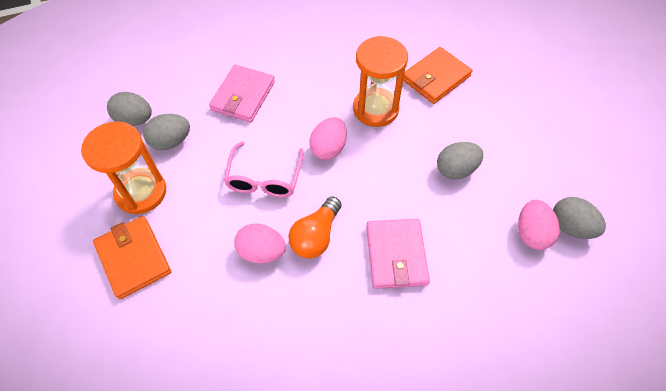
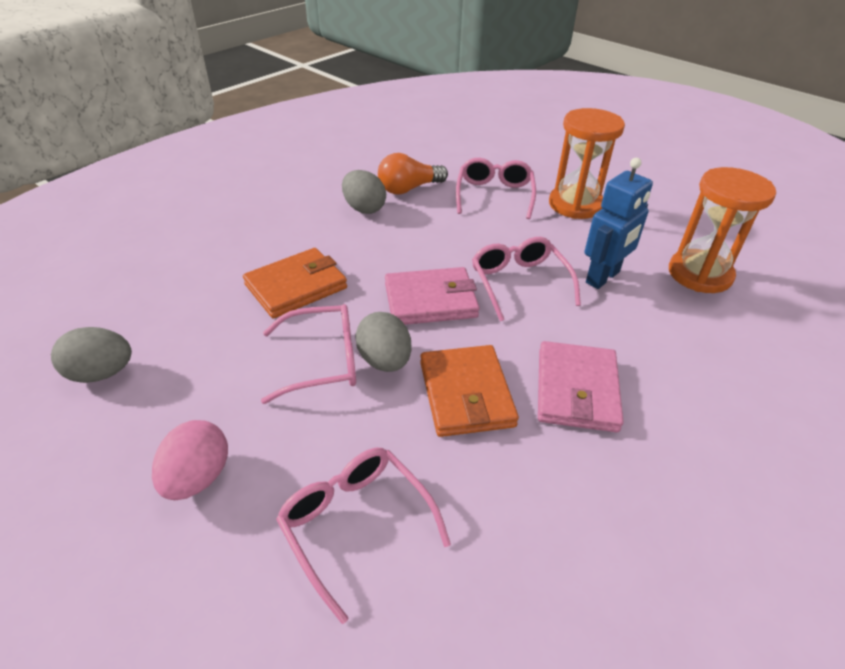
blue robot: none = 0 -> [584,158,653,289] = 1
grey egg: [107,92,152,126] [143,114,190,150] [437,142,483,180] [553,197,606,239] = 4 -> [51,327,132,383] [342,170,386,214] [355,312,412,372] = 3
pink egg: [234,223,286,263] [309,117,347,160] [518,200,560,250] = 3 -> [152,420,228,500] = 1
pink glasses: [224,141,303,198] = 1 -> [261,304,356,404] [276,448,451,624] [456,158,536,219] [472,237,581,321] = 4

